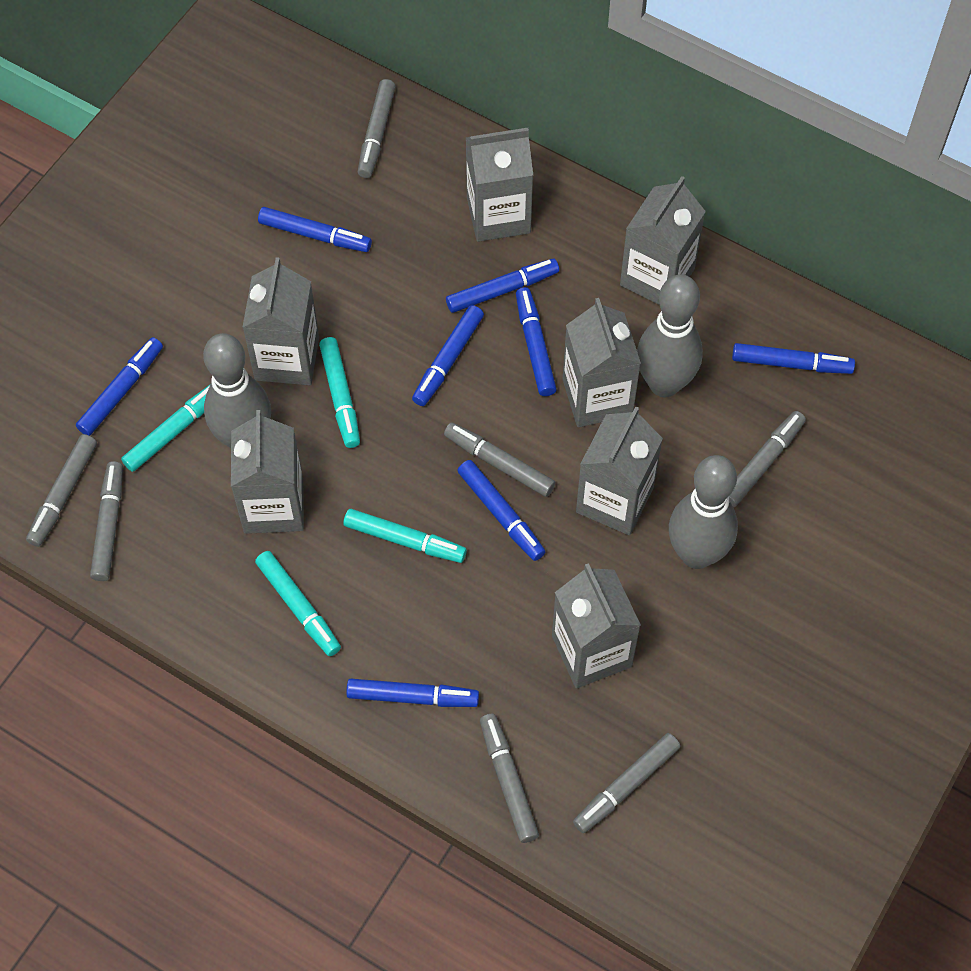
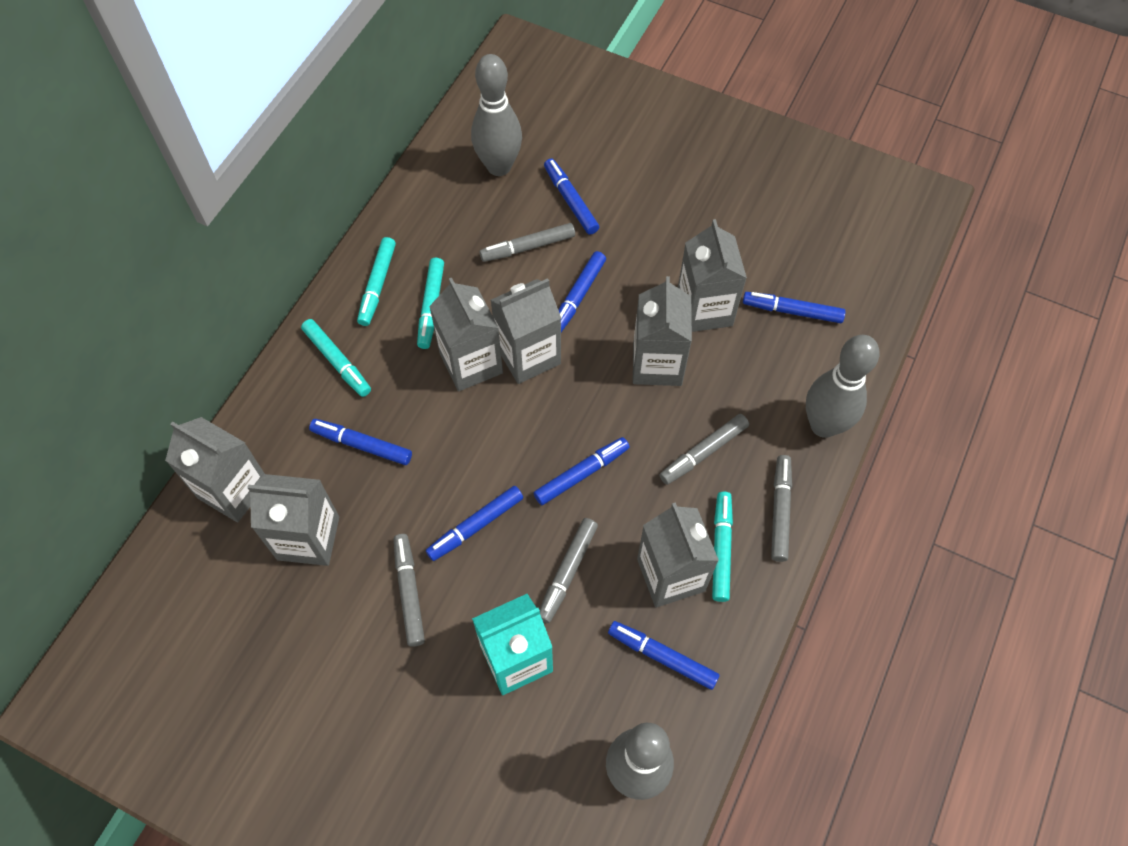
blue marker: [76,337,163,436] [258,207,372,252] [346,679,479,707] [412,305,484,406] [446,259,559,313] [457,460,545,561] [516,287,557,396] [732,343,855,374] = 8 -> [309,419,412,465] [426,486,523,561] [534,437,629,505] [544,159,599,235] [558,251,606,332] [608,621,719,690] [743,292,846,323] = 7
grey marker: [26,434,97,547] [90,461,123,581] [358,79,396,178] [444,423,555,497] [480,713,539,843] [573,733,680,833] [729,411,806,507] = 7 -> [394,534,425,647] [480,223,575,262] [540,518,598,623] [660,414,749,485] [771,455,792,562] = 5
turquoise carton: none = 0 -> [472,594,553,695] = 1

